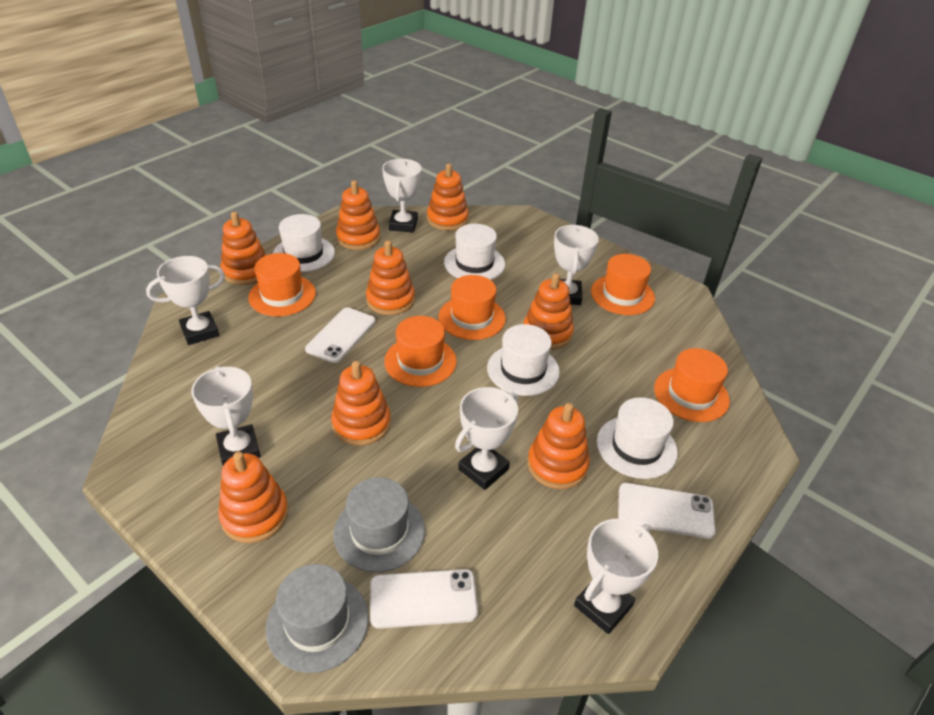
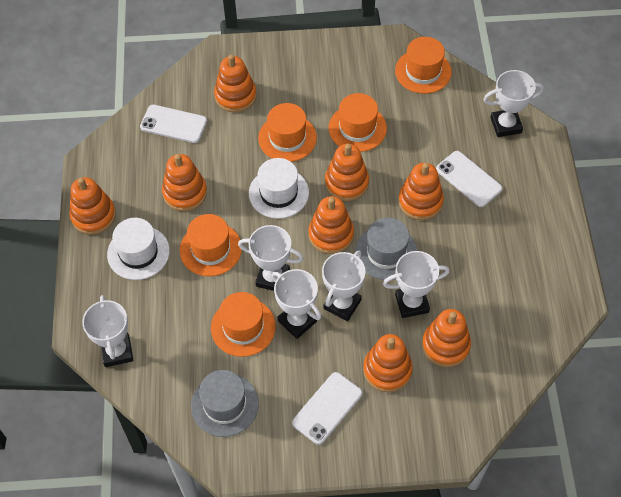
white hat: [273,214,335,272] [444,224,505,280] [487,324,560,396] [597,397,678,479] = 4 -> [107,218,170,280] [249,158,309,219] = 2

